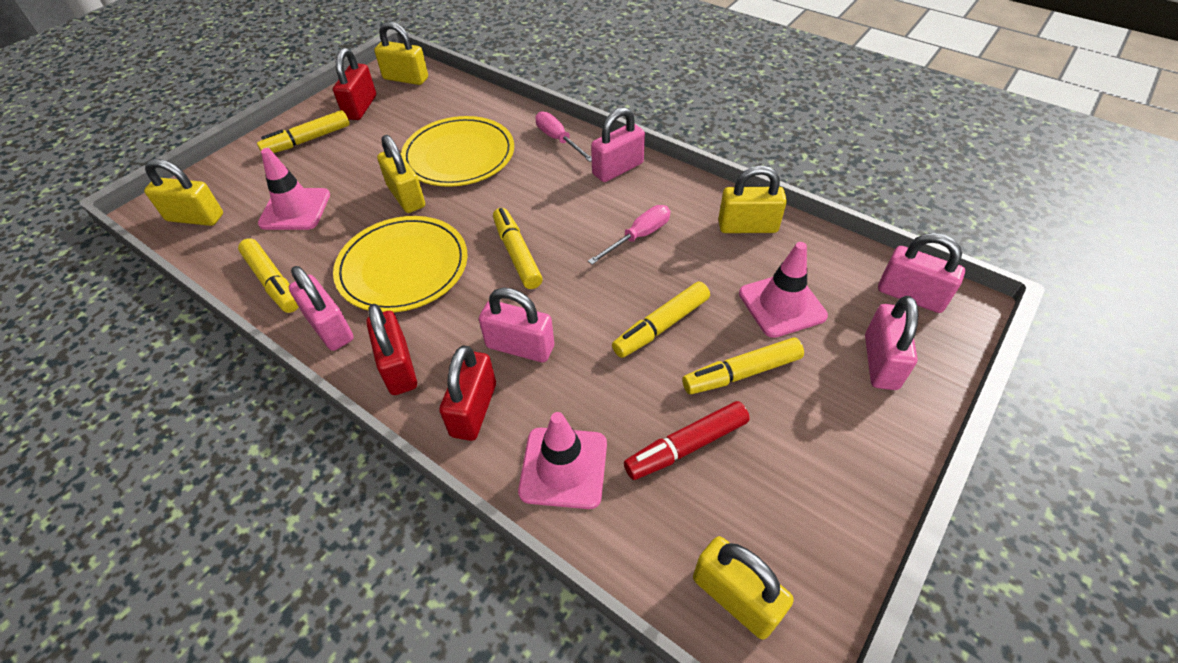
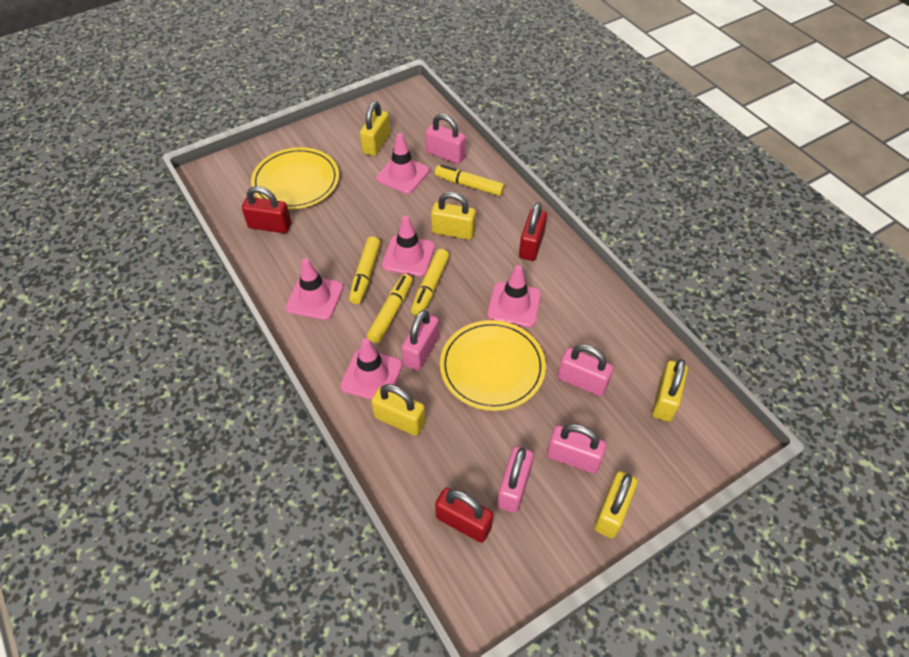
pink screwdriver: [535,111,592,162] [588,205,670,265] = 2 -> none = 0
pink traffic cone: [258,148,330,230] [518,412,607,509] [739,242,828,338] = 3 -> [286,258,344,320] [340,338,403,400] [376,133,429,194] [382,215,435,277] [487,265,541,327] = 5
red marker: [624,401,750,480] = 1 -> none = 0
yellow marker: [238,239,298,313] [257,110,350,153] [493,208,543,289] [612,282,710,358] [682,338,804,394] = 5 -> [349,237,380,304] [367,274,413,343] [411,249,449,316] [435,164,505,196] = 4

